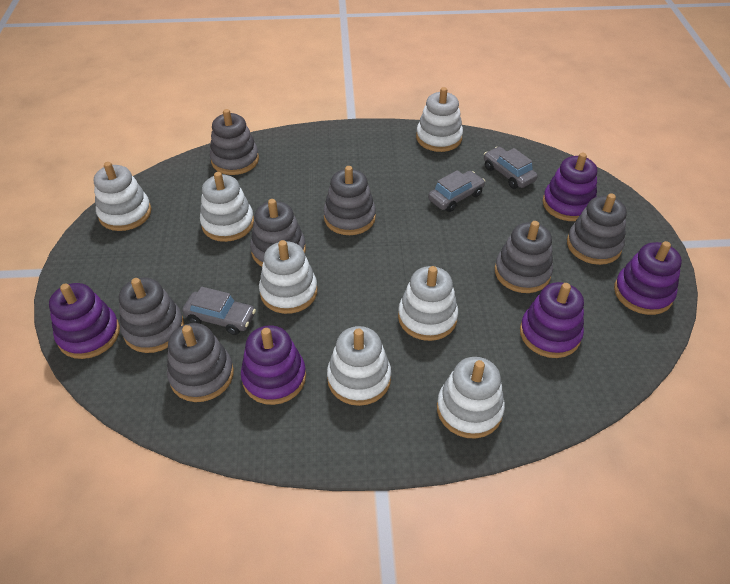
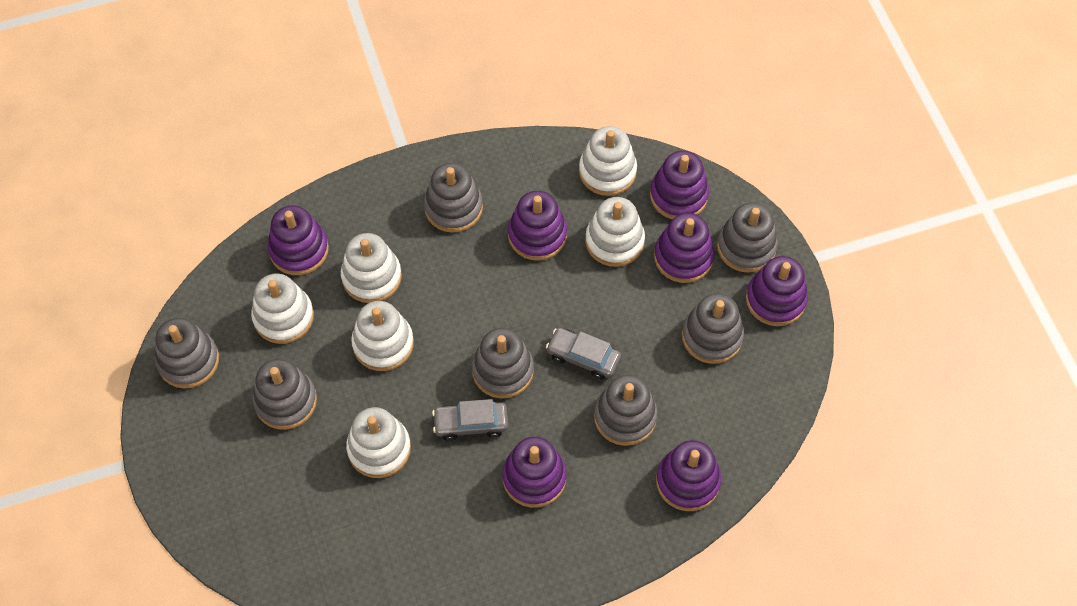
grey car: [182,287,256,335] [428,170,485,212] [484,147,538,189] = 3 -> [432,399,508,441] [546,328,621,380] = 2
purple stacking toy: [49,283,120,359] [241,325,306,405] [520,282,584,358] [543,153,597,221] [614,241,682,315] = 5 -> [268,205,329,275] [502,437,567,508] [508,191,567,261] [650,151,709,219] [654,213,715,283] [656,440,721,511] [746,256,808,326] = 7
white stacking toy: [94,162,151,231] [200,172,254,242] [259,240,317,314] [327,326,391,406] [398,266,458,341] [416,87,463,152] [437,357,505,438] = 7 -> [251,274,314,344] [341,233,402,303] [346,407,411,478] [351,301,414,371] [579,126,637,196] [585,197,645,267] = 6

